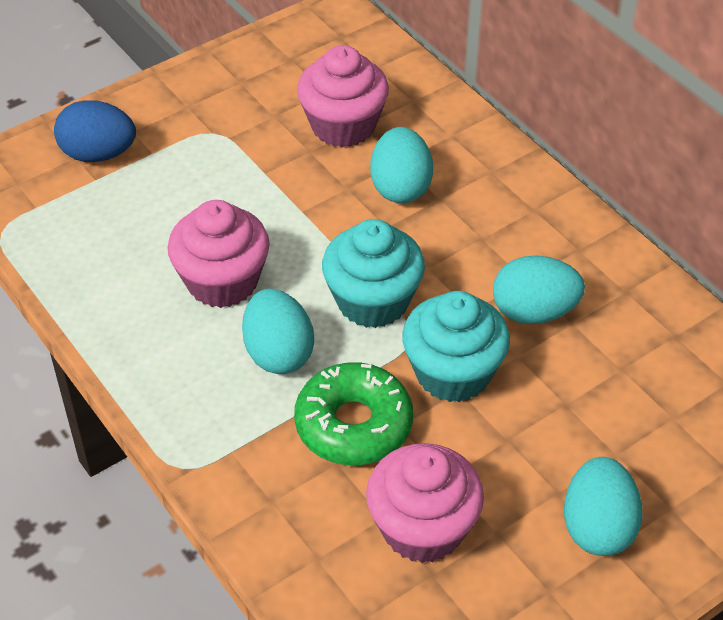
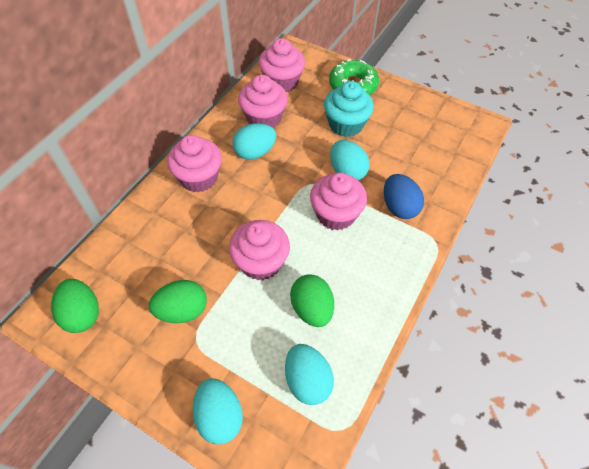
green egg: none = 0 -> [51,279,99,333] [149,280,207,323] [290,274,334,327] = 3
pink cupcake: [167,200,270,308] [297,45,389,147] [366,443,484,563] = 3 -> [167,135,222,192] [229,220,290,280] [238,75,288,128] [259,38,305,92] [310,173,367,231] = 5
turquoise cupcake: [322,219,425,328] [402,291,510,402] = 2 -> [324,81,374,137] = 1

